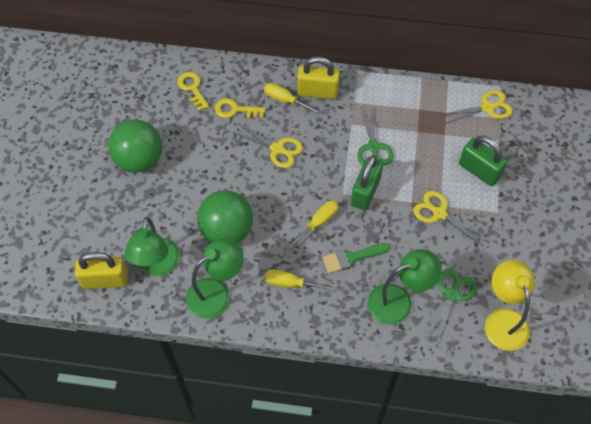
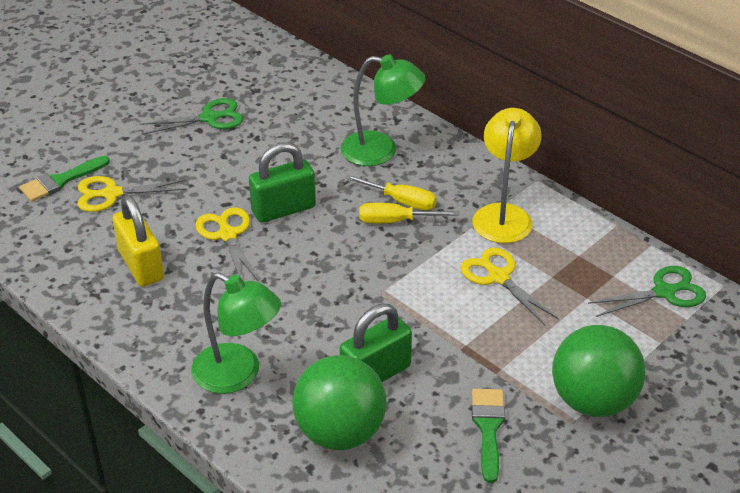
green brush: [322,243,391,274] = 1 -> [20,156,110,202] [472,389,505,483] = 2
green lamp: [125,217,180,276] [186,238,244,319] [368,249,442,324] = 3 -> [191,272,281,394] [341,54,425,166] = 2
yellow key: [177,72,209,111] [214,98,265,118] = 2 -> none = 0
yellow padlock: [75,252,128,289] [297,57,340,99] = 2 -> [112,195,164,287] = 1
yellow screwdriver: [264,83,322,114] [265,269,337,291] [287,200,339,250] = 3 -> [345,175,437,210] [359,203,459,223] = 2

